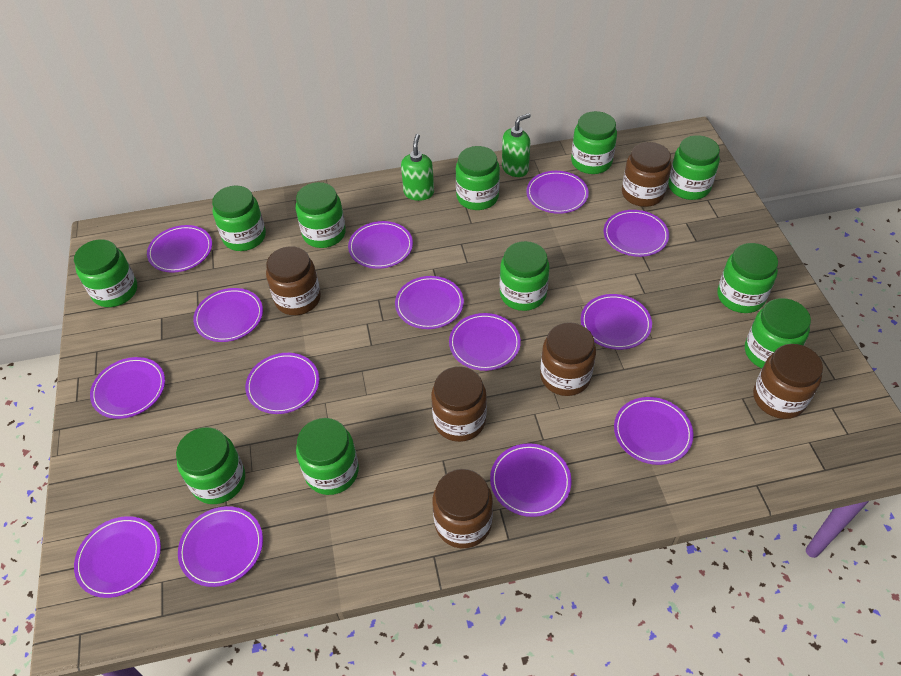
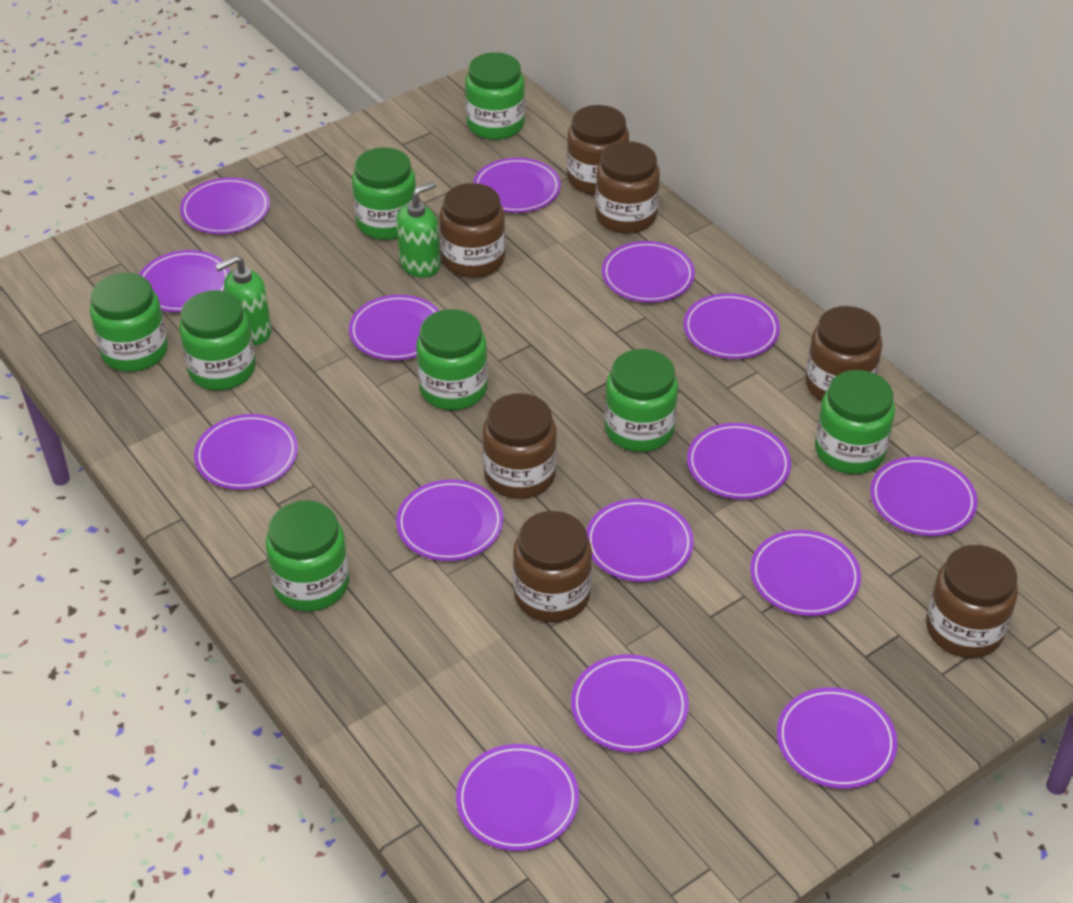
brown jar: [266,246,321,315] [431,366,487,442] [432,469,493,548] [540,322,596,396] [622,142,671,207] [753,344,823,419] = 6 -> [440,183,505,278] [483,393,557,499] [513,511,592,622] [567,105,629,195] [595,141,660,234] [805,306,882,401] [926,545,1018,658] = 7
green jar: [74,239,137,307] [176,427,245,504] [212,186,266,251] [296,182,346,248] [296,418,359,495] [456,146,500,210] [500,241,550,311] [571,111,617,174] [668,135,720,200] [717,243,778,313] [745,298,811,368] = 11 -> [90,273,168,372] [179,290,256,390] [266,501,349,611] [352,147,416,240] [416,309,488,410] [465,52,525,140] [605,349,678,452] [815,370,895,474] = 8
purple plate: [74,516,161,598] [90,357,165,419] [147,225,212,273] [178,506,263,587] [193,288,263,342] [245,353,319,414] [348,221,413,269] [395,276,464,329] [449,313,521,371] [490,443,572,517] [527,171,589,214] [581,294,652,350] [604,210,669,257] [614,397,693,465] = 14 -> [139,250,230,312] [180,178,270,234] [194,414,298,490] [349,295,440,360] [396,479,504,561] [456,744,579,851] [473,158,561,213] [571,654,689,753] [586,499,694,582] [602,241,695,303] [683,293,780,359] [687,423,791,499] [750,530,861,616] [777,687,897,789] [870,457,978,536] = 15

